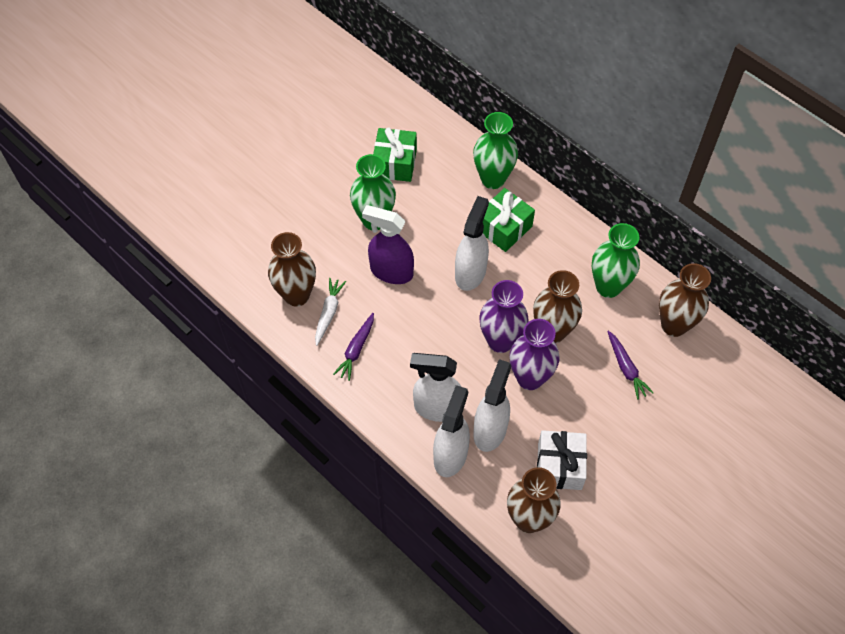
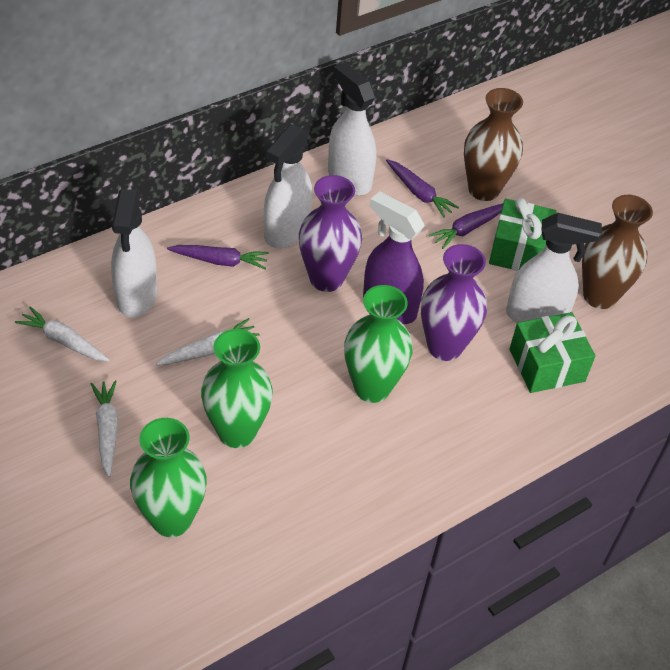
brown vase: [268,232,316,307] [507,467,561,533] [533,270,582,343] [659,263,711,337] = 4 -> [464,88,523,201] [582,195,653,309] = 2
purple carrot: [333,313,374,381] [607,331,654,400] = 2 -> [167,245,269,269] [386,159,459,218] [429,204,503,249] = 3
white carrot: [315,278,346,346] = 1 -> [15,306,110,362] [91,380,118,477] [156,318,260,366] = 3
white gift: [537,430,587,490] = 1 -> none = 0

